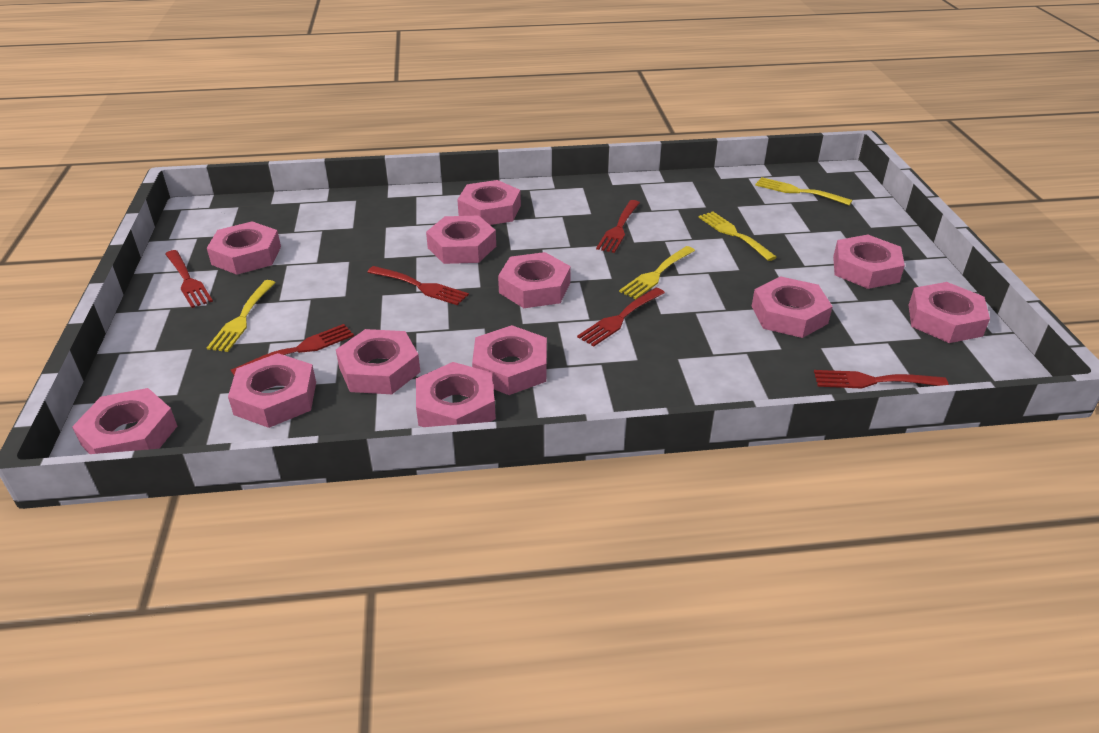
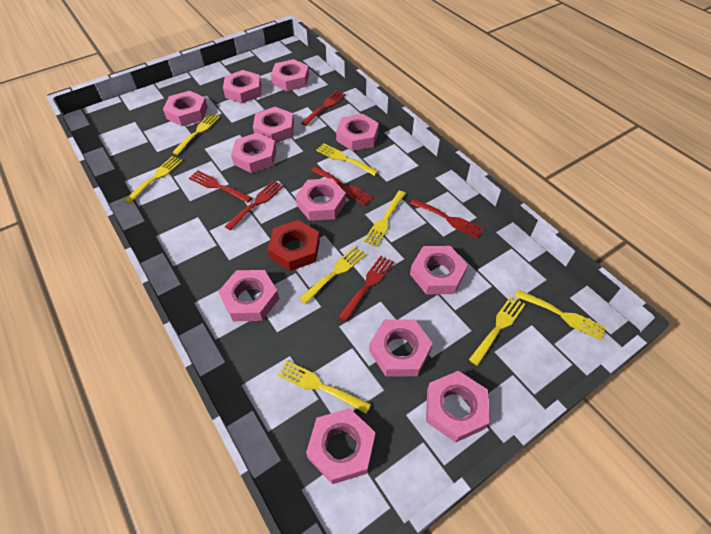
red nut: none = 0 -> [268,220,320,271] = 1
yellow fork: [207,280,276,352] [619,246,695,299] [699,211,777,261] [755,177,852,206] = 4 -> [124,156,182,204] [172,113,220,155] [278,360,371,414] [299,246,366,304] [316,143,378,176] [363,191,406,247] [469,296,525,366] [515,289,606,340] = 8

